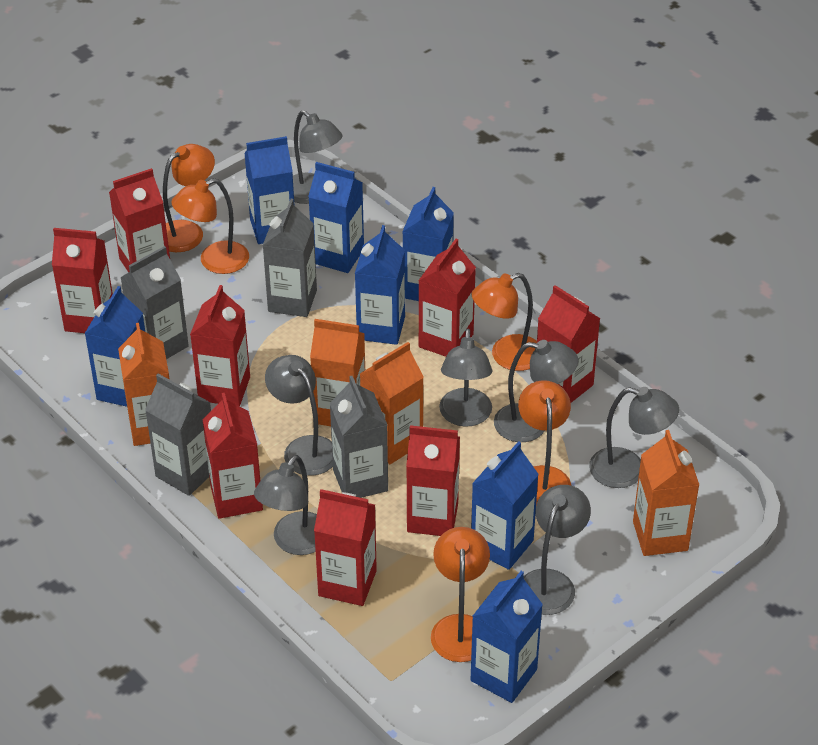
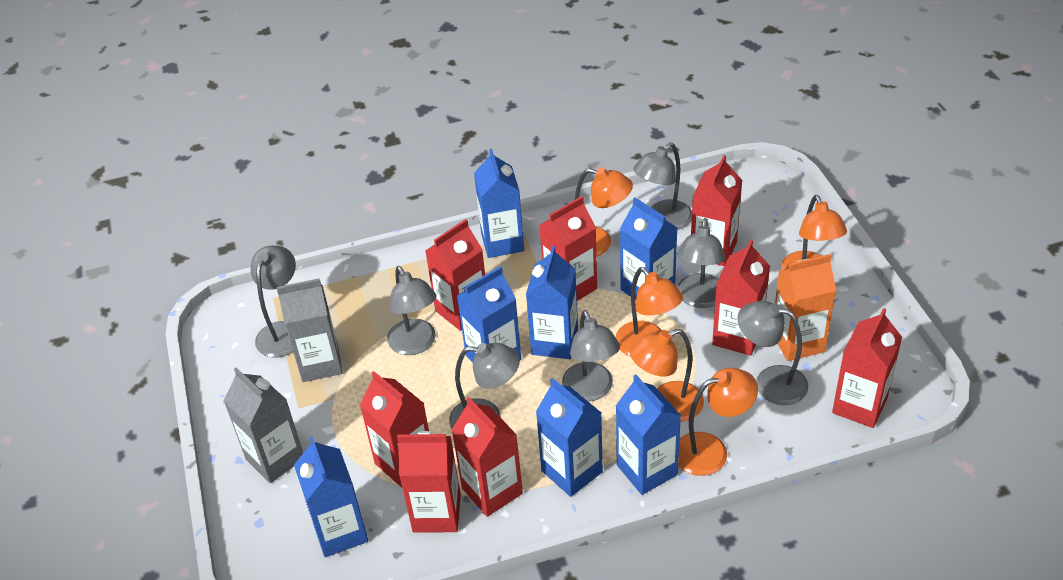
grey carton: [120,246,189,359] [145,374,211,496] [262,199,317,317] [330,376,388,498] = 4 -> [224,367,303,483] [277,278,343,382] = 2
orange carton: [118,323,170,446] [310,319,365,426] [360,342,424,464] [633,430,699,556] = 4 -> [775,254,836,361] = 1

